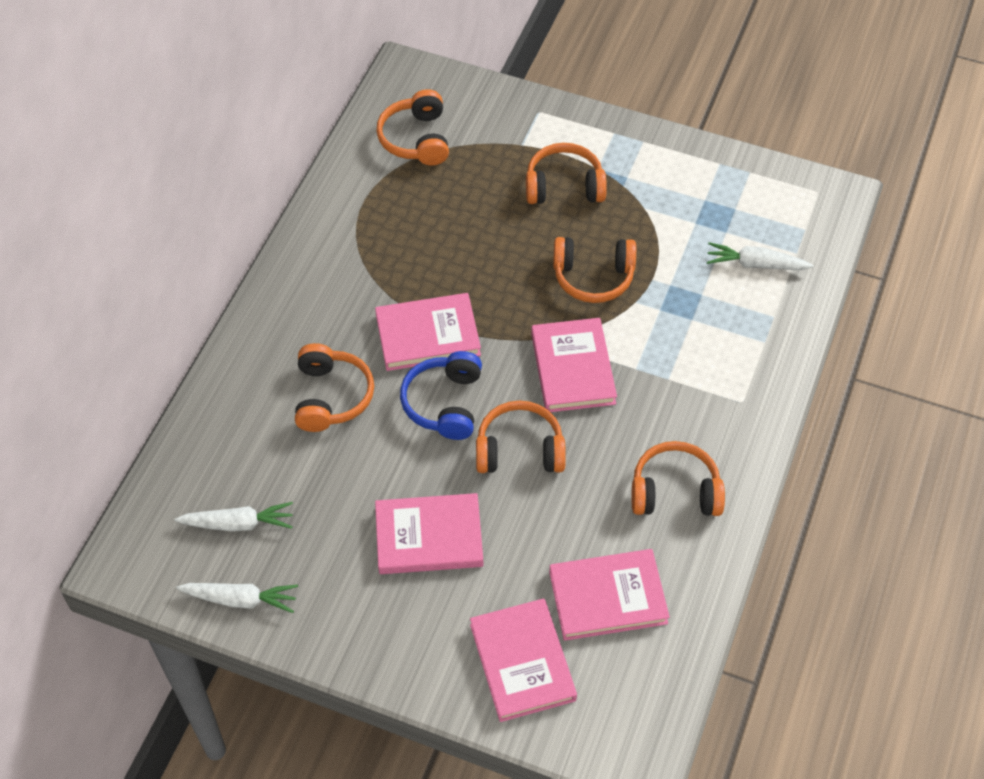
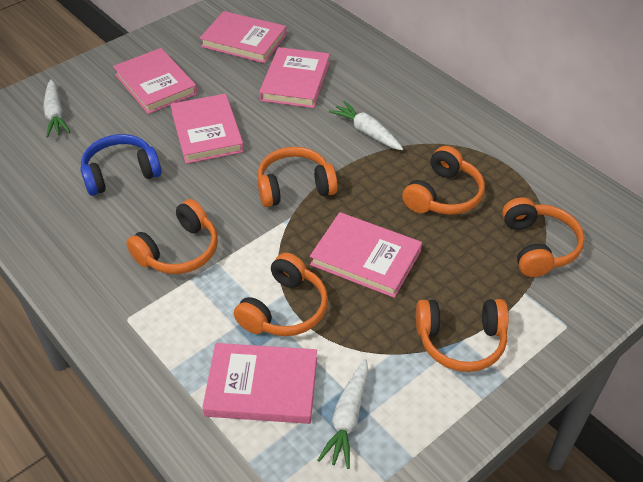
pink book: [375,293,481,371] [375,493,483,574] [470,598,577,722] [531,318,617,412] [549,549,670,641] = 5 -> [113,48,197,114] [170,94,244,164] [200,11,287,63] [202,343,317,424] [259,47,330,108] [310,212,422,298] = 6

